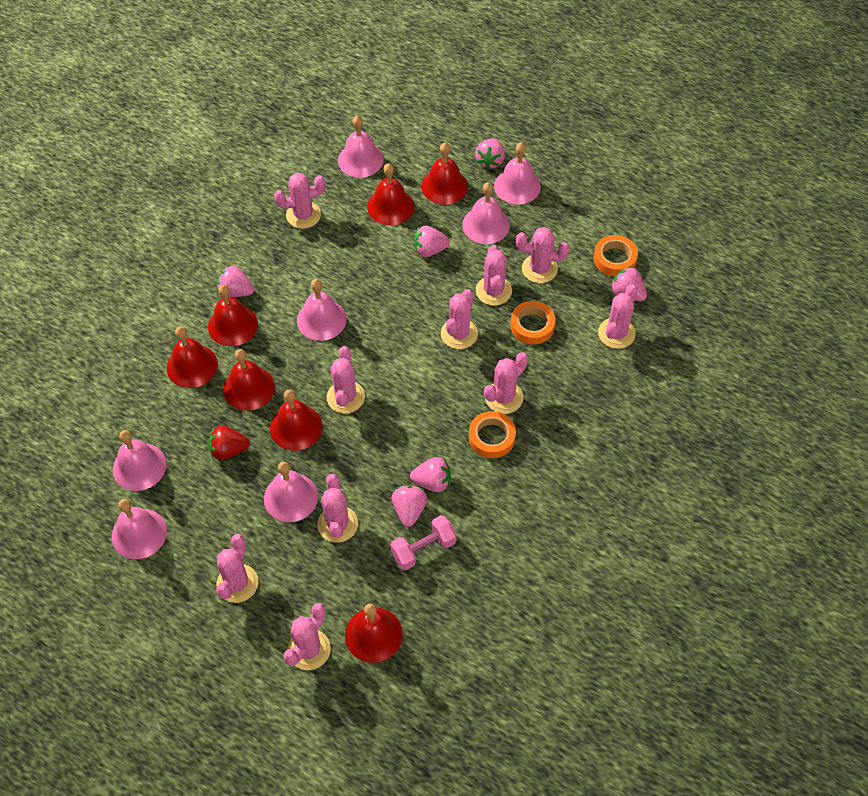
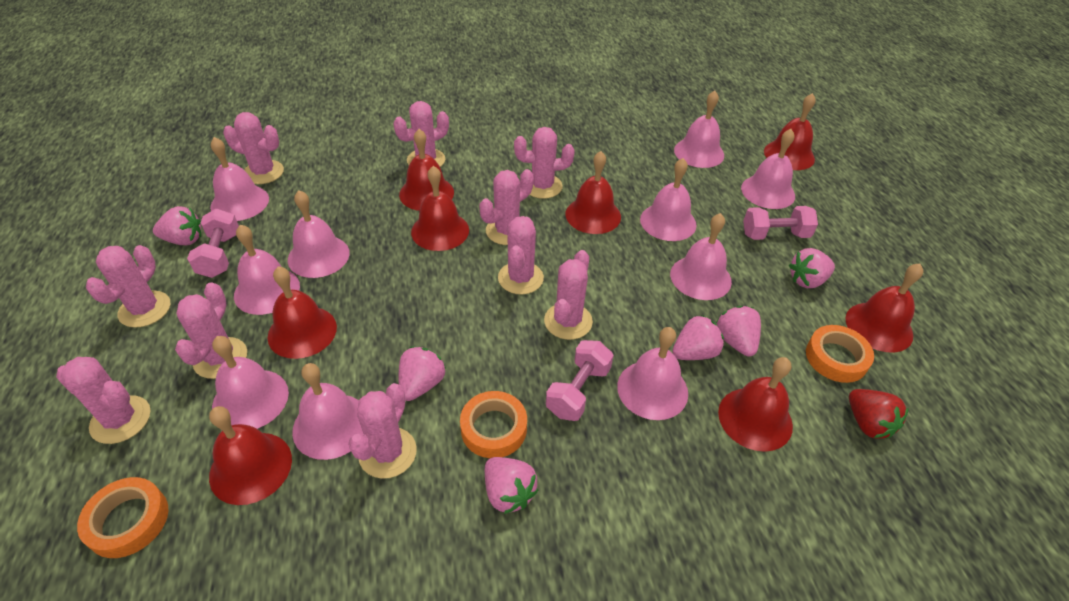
pink bell: [112,499,167,559] [113,430,166,491] [264,462,318,522] [297,279,347,341] [338,116,384,178] [462,182,510,244] [494,142,541,205] = 7 -> [210,137,269,221] [212,336,289,429] [234,225,300,315] [288,190,350,278] [292,363,363,460] [617,327,688,420] [640,158,696,241] [670,213,732,300] [674,91,724,168] [741,129,795,209] = 10
pink dumbbell: [390,515,457,570] = 1 -> [187,209,239,278] [546,340,614,421] [743,206,818,240] = 3
red bell: [167,327,218,388] [208,285,258,346] [223,349,275,411] [270,389,322,451] [345,604,403,663] [367,163,414,225] [422,143,468,205] = 7 -> [209,406,292,505] [268,266,337,359] [399,129,454,211] [411,166,469,251] [565,151,621,234] [718,357,793,452] [764,93,816,170] [846,263,923,352] = 8

